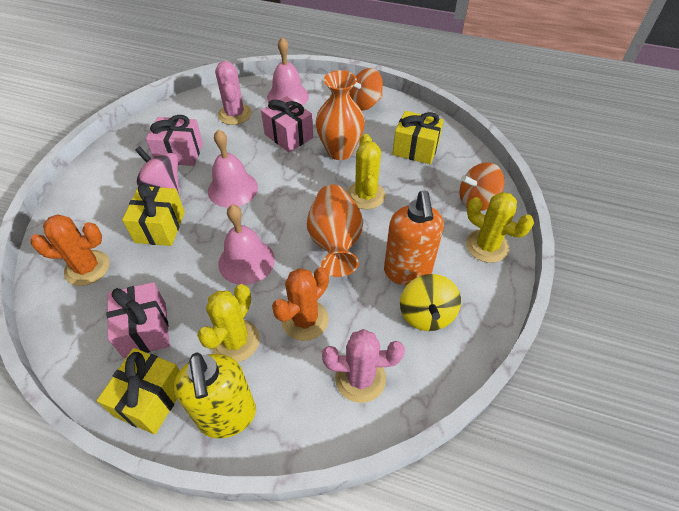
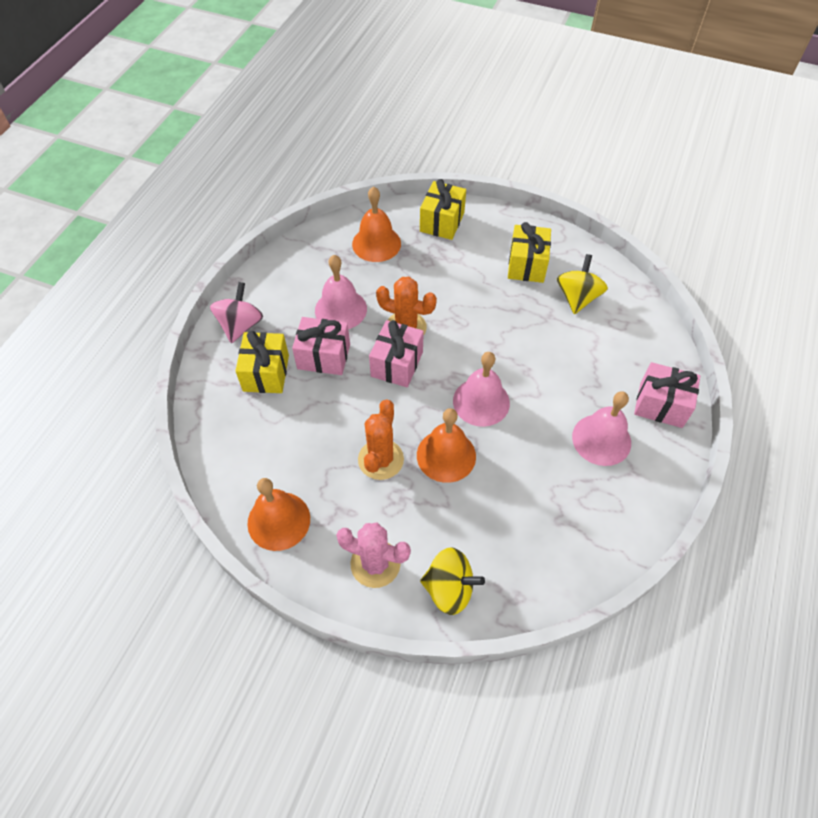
orange bell: none = 0 -> [247,478,310,551] [352,186,401,262] [417,408,476,483] = 3
orange soap dispenser: [384,191,444,286] = 1 -> none = 0
orange spinning top: [349,68,383,111] [460,162,504,211] = 2 -> none = 0
orange vase: [307,185,363,277] [315,70,365,160] = 2 -> none = 0
pink cactus: [215,61,252,125] [322,329,405,403] = 2 -> [336,523,411,588] = 1
yellow cactus: [197,284,260,362] [347,134,385,209] [466,192,534,263] = 3 -> none = 0
yellow soap dispenser: [174,353,256,438] = 1 -> none = 0
yellow spinning top: [400,274,461,331] = 1 -> [420,547,485,615] [557,254,608,314] = 2

